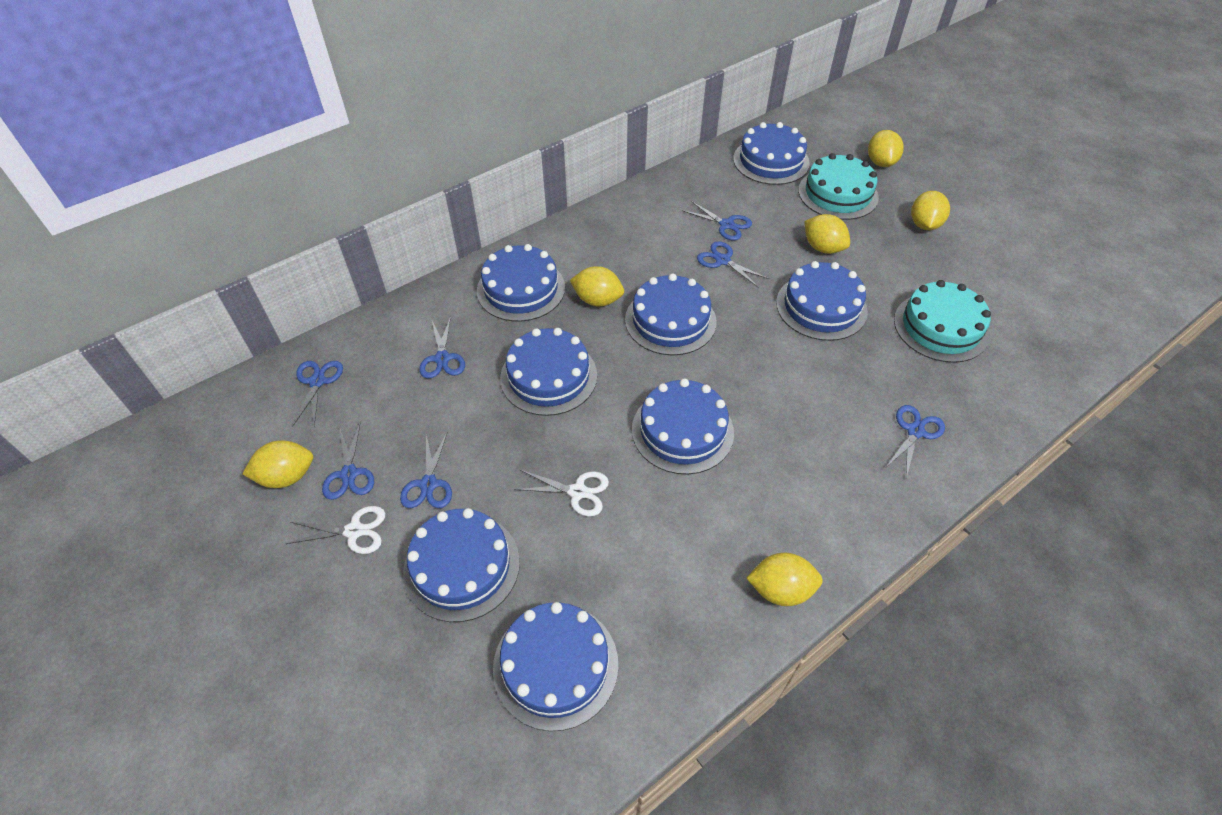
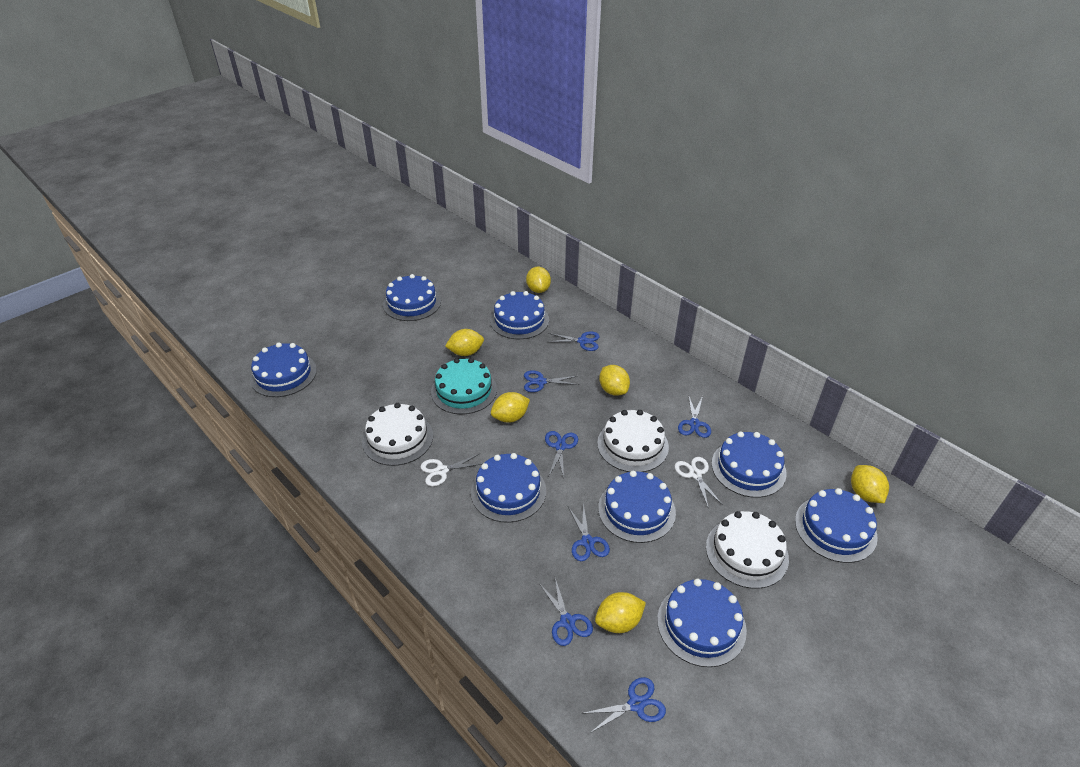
turquoise cake: [798,153,879,220] [894,280,991,363] = 2 -> [431,358,497,414] = 1
white cake: none = 0 -> [362,403,433,466] [597,410,669,472] [706,511,789,589] = 3

